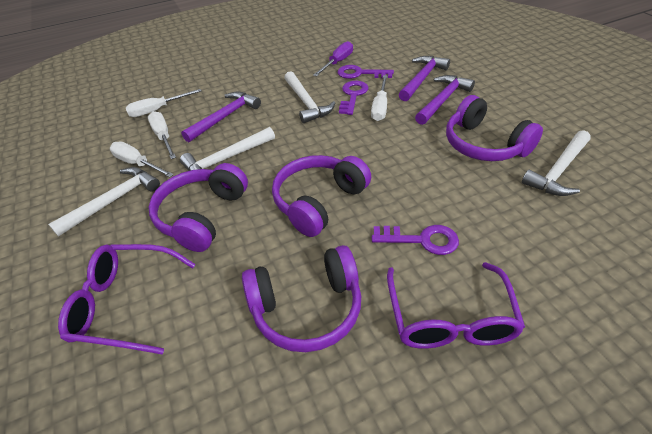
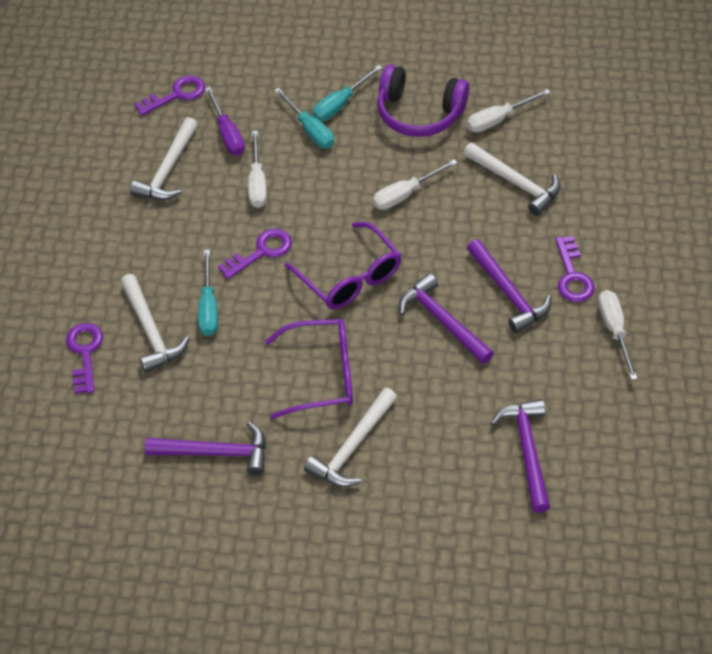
purple hammer: [181,92,261,142] [399,56,450,101] [415,75,475,125] = 3 -> [145,422,266,475] [399,274,494,364] [467,239,551,333] [491,399,550,513] = 4
purple headphones: [149,163,248,252] [242,245,361,352] [272,155,371,237] [446,95,543,161] = 4 -> [377,64,469,137] = 1
purple key: [337,65,394,79] [339,81,369,115] [372,225,459,255] = 3 -> [66,323,103,394] [134,75,205,116] [218,229,292,279] [555,236,595,302] = 4
turquoise screwdriver: none = 0 -> [198,250,218,336] [274,87,334,148] [313,65,383,121] = 3

